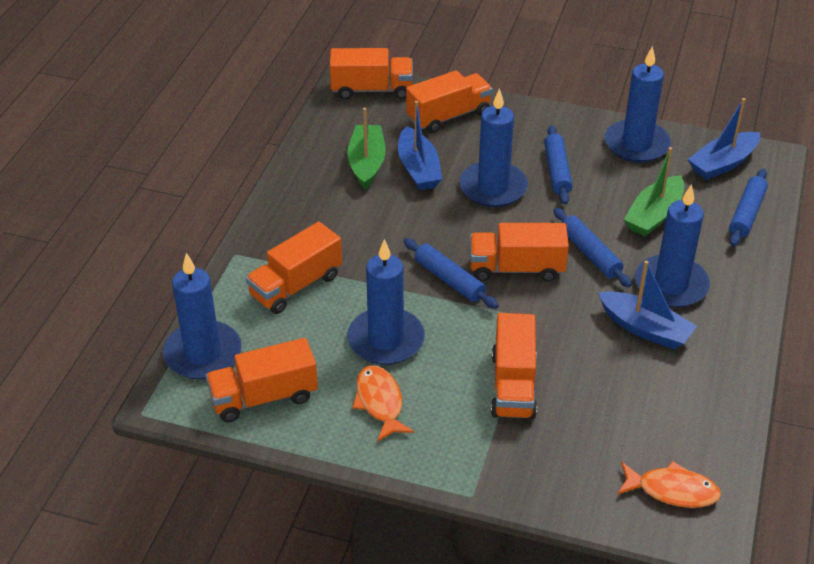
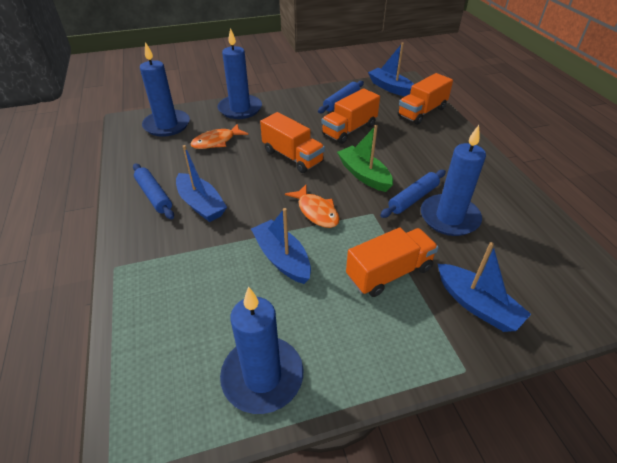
blue boat: [398,101,442,190] [598,260,697,349] [688,98,760,180] = 3 -> [176,145,227,222] [251,208,311,284] [368,43,414,96] [438,242,531,332] = 4
blue candle: [163,253,242,379] [347,239,425,365] [459,88,528,207] [604,46,671,163] [635,184,710,308] = 5 -> [140,42,190,137] [218,28,262,119] [220,286,303,414] [421,125,486,236] = 4
blue rolling pin: [403,238,499,309] [544,125,572,205] [553,208,632,287] [729,169,768,247] = 4 -> [133,163,174,220] [318,81,364,113] [380,170,446,218] = 3
green boat: [347,108,386,189] [624,147,684,237] = 2 -> [337,125,393,192] = 1
orange truck: [206,338,318,422] [246,222,342,314] [330,48,413,99] [406,70,493,133] [470,223,569,282] [491,313,537,419] = 6 -> [260,112,325,173] [322,88,380,144] [346,227,438,297] [397,73,453,125] = 4

